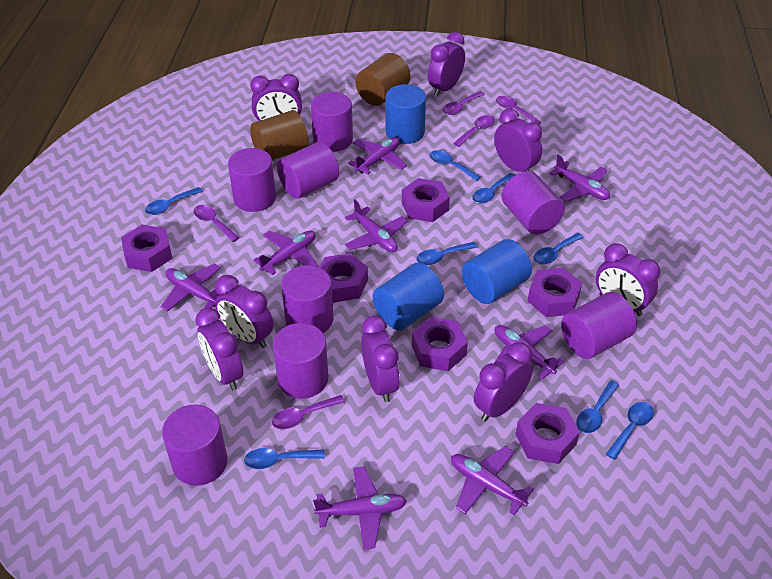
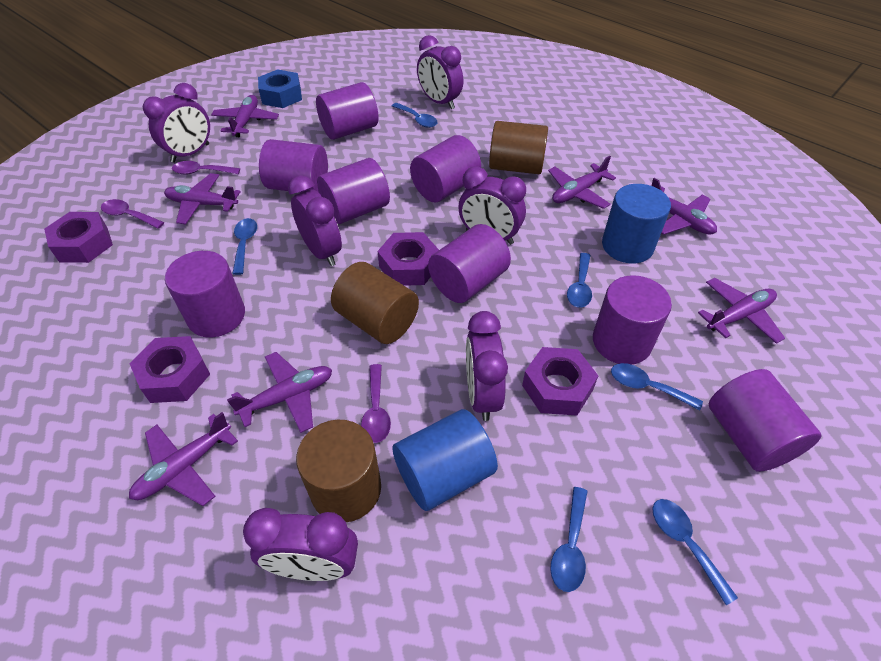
blue cylinder: [373,263,444,331] [386,84,426,144] [462,239,532,304] = 3 -> [392,409,498,511] [602,184,671,263] = 2
blue nut: none = 0 -> [258,69,302,108] = 1
blue spoon: [145,187,203,215] [244,448,325,469] [417,242,478,265] [430,150,481,181] [472,173,515,204] [533,233,583,264] [576,381,619,433] [606,402,654,460] = 8 -> [232,218,257,275] [392,103,438,128] [550,487,588,592] [567,253,592,307] [611,363,703,411] [653,499,738,605] = 6
brown cylinder: [250,110,308,160] [355,53,410,106] = 2 -> [296,420,381,522] [331,262,419,344] [489,121,548,174] = 3
purple clock: [195,307,243,390] [215,275,274,348] [250,74,302,121] [361,315,400,402] [428,32,465,97] [474,342,532,422] [494,108,542,172] [596,243,660,316] = 8 -> [143,83,210,163] [243,508,358,581] [288,175,342,266] [417,35,463,109] [459,166,526,245] [466,311,508,421] = 6
purple nut: [121,225,173,272] [319,253,368,303] [402,178,450,222] [412,317,468,371] [516,403,580,464] [528,268,582,317] = 6 -> [44,212,113,263] [130,336,210,403] [377,232,439,286] [522,347,598,416] = 4
purple plane: [161,263,221,312] [253,231,318,275] [313,467,406,550] [345,199,407,252] [348,137,407,174] [451,446,534,515] [494,325,564,380] [549,155,610,202] = 8 -> [129,412,238,506] [164,173,241,224] [211,95,279,137] [227,352,332,433] [548,156,616,209] [652,178,717,235] [698,278,785,344] = 7
purple spoon: [194,205,239,242] [272,395,345,429] [443,91,485,115] [453,115,495,147] [496,96,542,125] = 5 -> [101,199,164,229] [172,161,240,174] [361,364,391,443] = 3

